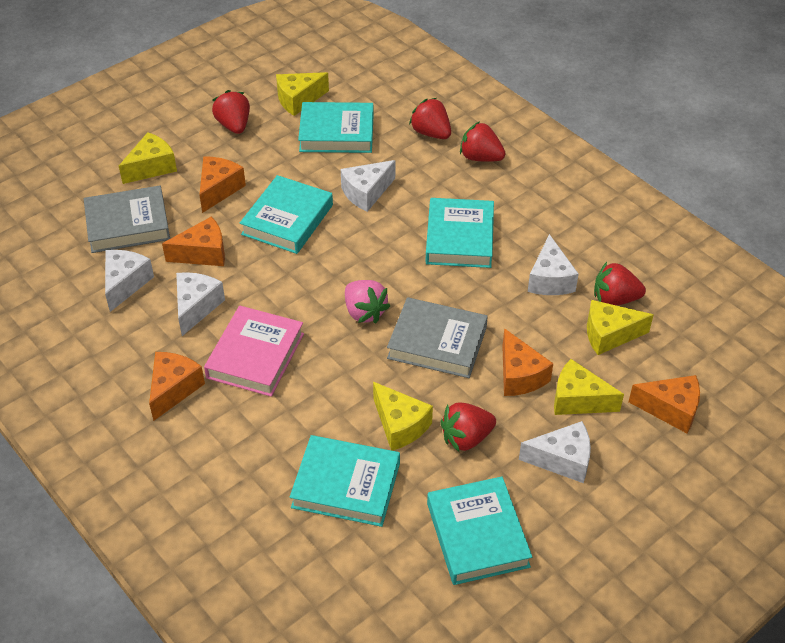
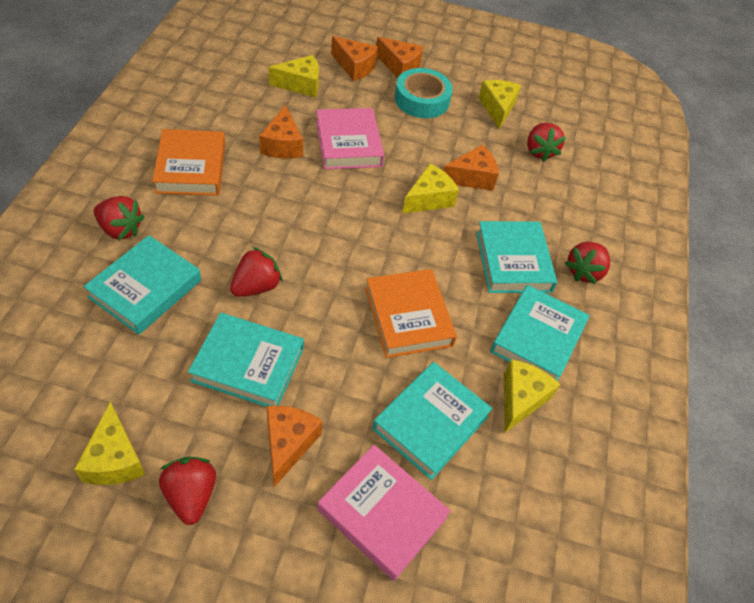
grey book: [84,186,170,253] [387,297,488,378] = 2 -> none = 0
orange book: none = 0 -> [152,129,225,196] [365,269,457,358] = 2
pink book: [204,306,304,397] = 1 -> [316,108,384,169] [317,445,451,581] = 2
pink strawberry: [345,280,390,323] = 1 -> none = 0
turquoise tape: none = 0 -> [395,68,453,118] = 1
white cheese: [105,250,154,312] [176,272,225,336] [341,160,395,212] [519,421,591,483] [528,234,579,295] = 5 -> none = 0

